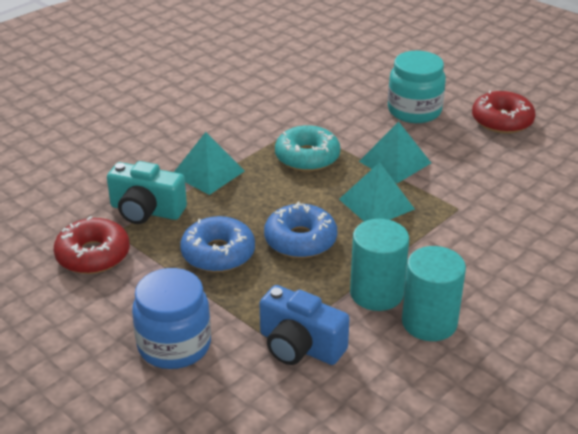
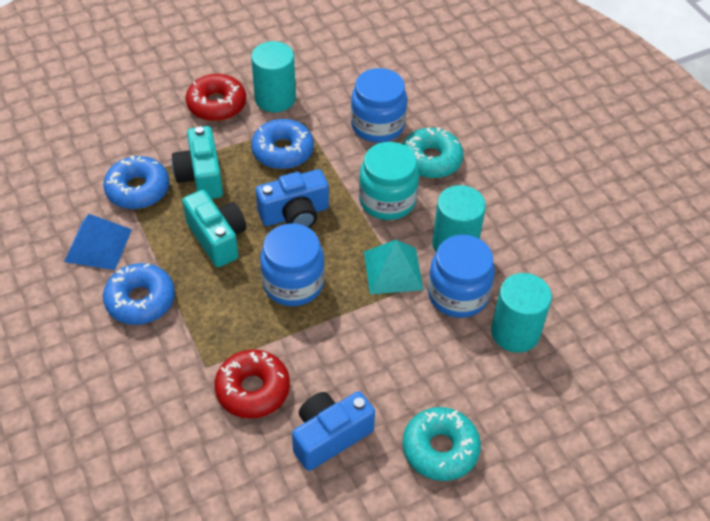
blue camera: [260,285,350,365] = 1 -> [256,169,329,228] [292,391,375,471] = 2
blue donut: [180,216,255,272] [264,201,337,258] = 2 -> [103,156,169,209] [103,263,175,325] [251,119,314,169] = 3
blue jar: [132,268,211,369] = 1 -> [260,224,325,306] [351,68,407,143] [428,235,495,318] = 3
blue pyramid: none = 0 -> [64,214,132,270] = 1
turquoise camera: [107,161,187,224] = 1 -> [172,126,223,199] [182,190,246,267] = 2
turquoise cylinder: [350,219,409,311] [402,246,466,341] = 2 -> [251,41,296,112] [432,185,486,252] [491,273,552,353] = 3
turquoise donut: [275,125,340,172] = 1 -> [402,127,463,178] [402,407,481,481] = 2
turquoise pyramid: [174,132,245,195] [339,162,415,222] [359,121,431,183] = 3 -> [364,240,424,294] = 1

